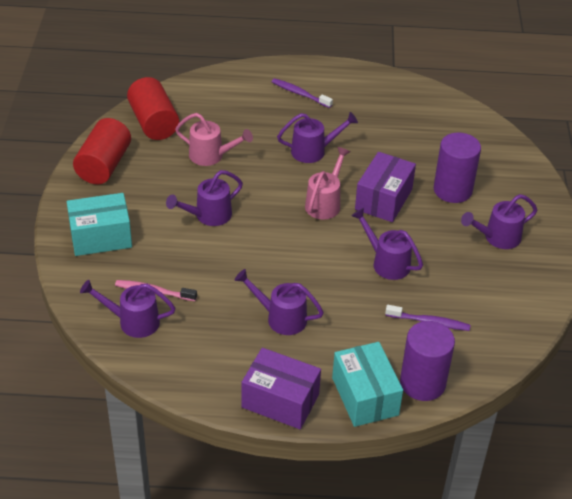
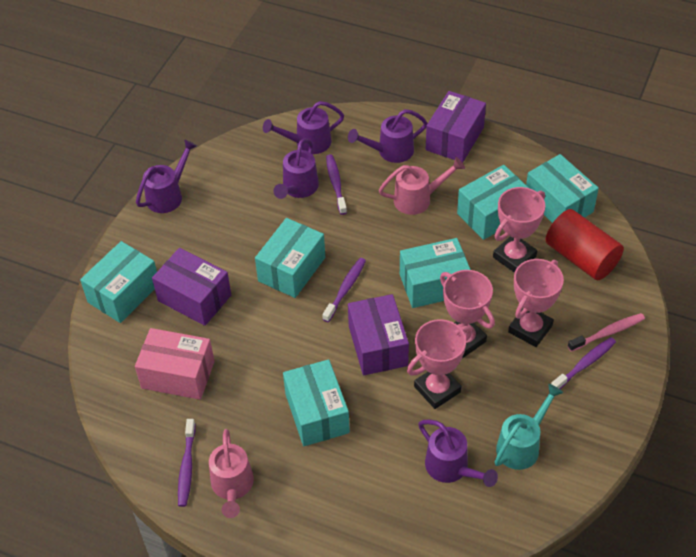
pink box: none = 0 -> [135,328,215,400] = 1
pink trophy: none = 0 -> [407,319,472,409] [440,270,495,358] [493,187,545,273] [508,259,564,347] = 4
purple box: [242,348,321,429] [355,152,416,222] = 2 -> [152,248,231,326] [348,294,409,375] [426,91,486,163] = 3
purple cylinder: [400,321,455,401] [434,133,481,203] = 2 -> none = 0
purple toothbrush: [272,78,333,108] [385,305,471,331] = 2 -> [178,419,196,507] [322,258,366,322] [326,154,347,215] [551,337,616,389] = 4
purple watering can: [80,280,175,338] [166,170,243,226] [235,269,324,335] [277,112,358,163] [351,208,423,280] [461,194,537,249] = 6 -> [136,139,197,213] [263,101,344,154] [274,139,319,199] [348,109,427,163] [418,420,498,487] = 5
red cylinder: [73,118,131,184] [127,77,179,140] = 2 -> [546,209,624,280] = 1
turquoise box: [67,193,132,256] [332,342,403,427] = 2 -> [80,241,157,323] [255,218,325,298] [283,359,350,446] [400,238,471,308] [457,165,528,240] [526,154,599,223] = 6
turquoise watering can: none = 0 -> [494,384,563,470] = 1

